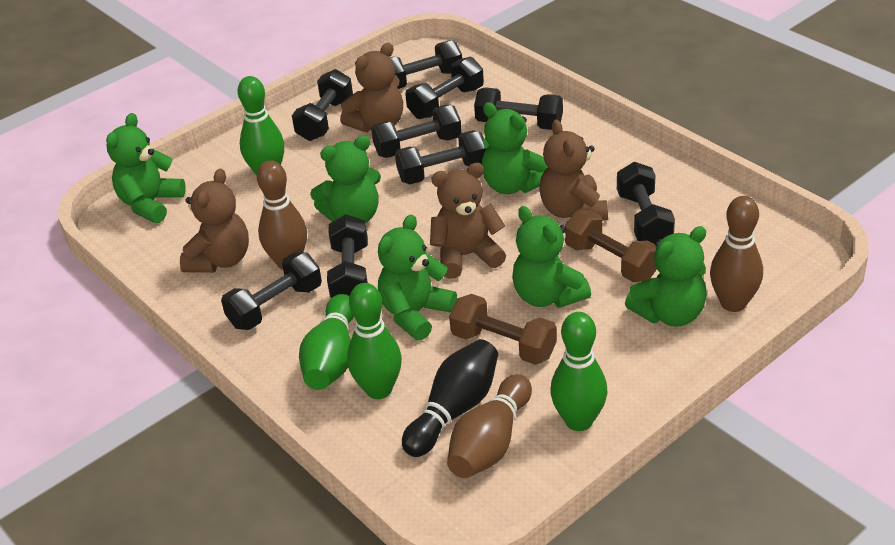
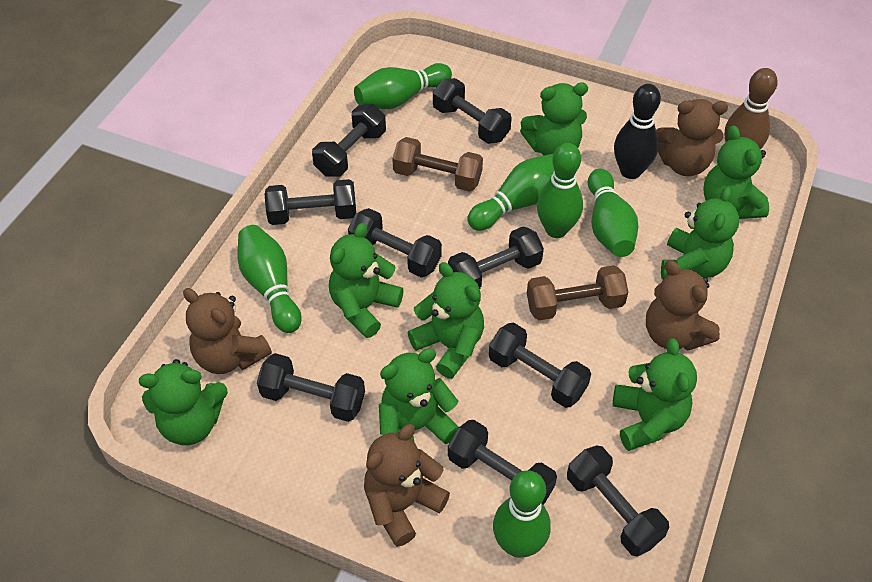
brown bowling pin: [257,160,307,270] [447,374,532,478] [710,196,763,312] = 3 -> [725,68,778,149] = 1
green bowling pin: [238,76,284,176] [299,294,354,390] [347,283,402,399] [550,312,607,431] = 4 -> [238,225,302,333] [354,63,452,109] [467,154,554,231] [493,470,551,558] [537,143,583,238] [588,169,638,257] = 6
green teddy bear: [106,113,186,223] [310,135,381,223] [378,215,457,341] [482,102,548,194] [512,206,591,308] [625,226,707,327] = 6 -> [139,359,228,445] [329,223,404,338] [379,348,459,444] [408,262,484,379] [520,82,588,155] [613,338,697,451] [661,187,739,280] [703,125,769,219] = 8

